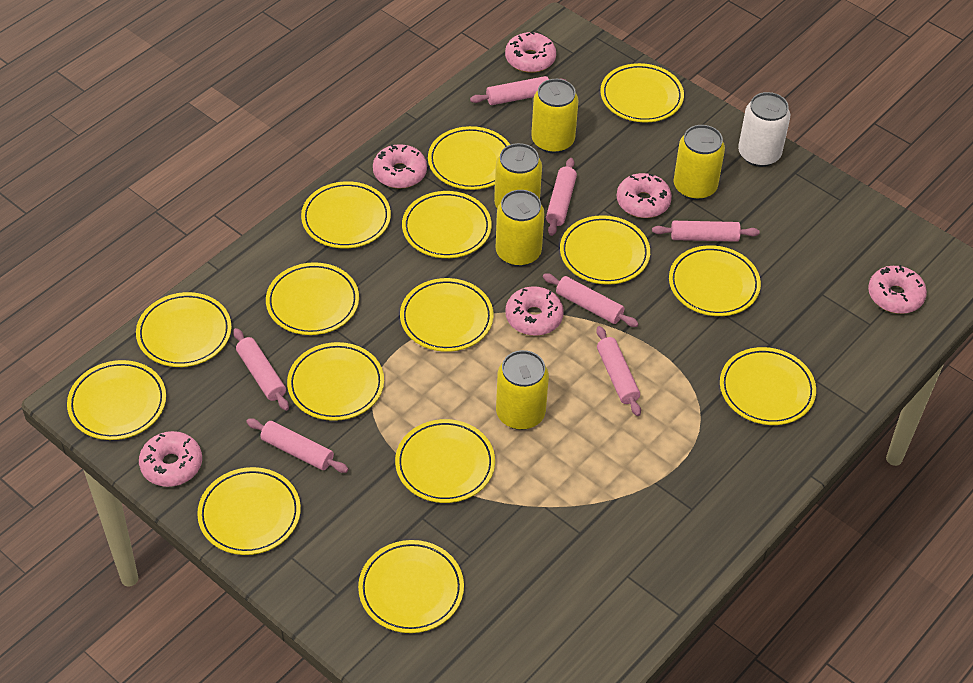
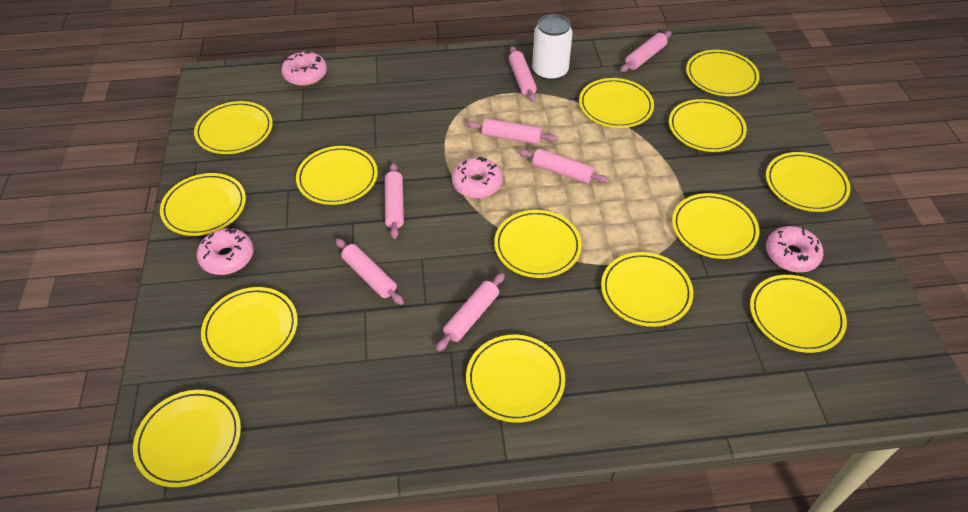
pink donut: [139,431,202,487] [373,144,427,188] [505,31,556,73] [505,286,564,336] [617,173,672,218] [868,265,927,314] = 6 -> [197,228,254,275] [281,51,327,86] [452,157,503,198] [766,226,823,272] = 4
yellow can: [494,143,542,208] [496,190,544,267] [496,350,549,430] [531,79,578,153] [674,125,725,200] = 5 -> none = 0
yellow plate: [67,360,166,440] [136,292,232,367] [197,467,301,555] [266,262,359,335] [287,342,384,421] [301,181,391,248] [358,540,464,633] [395,419,495,503] [400,278,494,352] [402,191,492,258] [428,126,510,190] [560,215,650,285] [600,63,684,122] [669,245,761,316] [720,347,816,425] = 15 -> [133,390,241,487] [160,173,246,236] [194,101,273,154] [201,287,298,367] [296,146,378,205] [466,335,565,423] [494,210,582,278] [579,78,654,128] [601,252,693,327] [669,99,747,152] [672,193,759,259] [686,50,760,96] [750,275,847,353] [766,152,850,212] = 14

